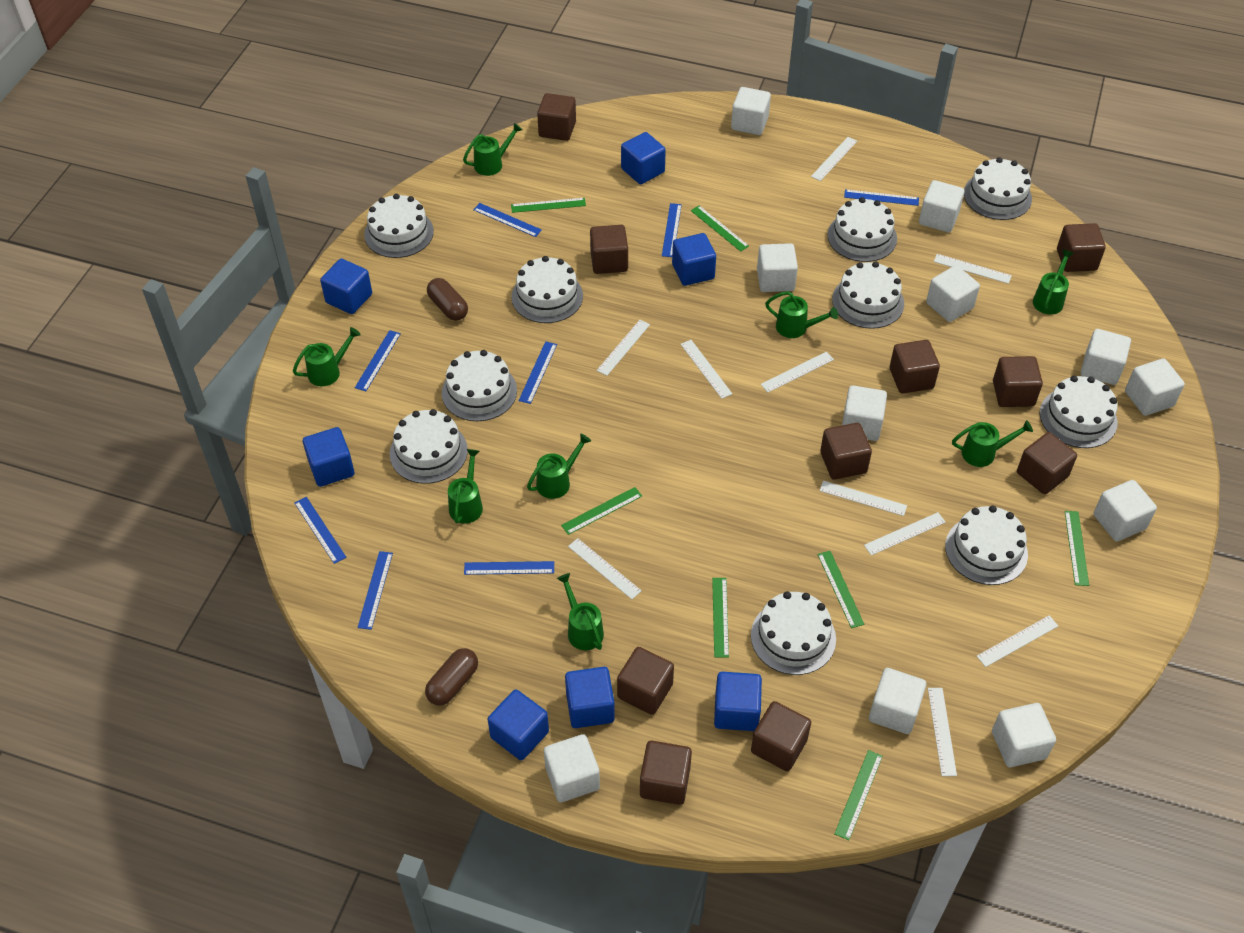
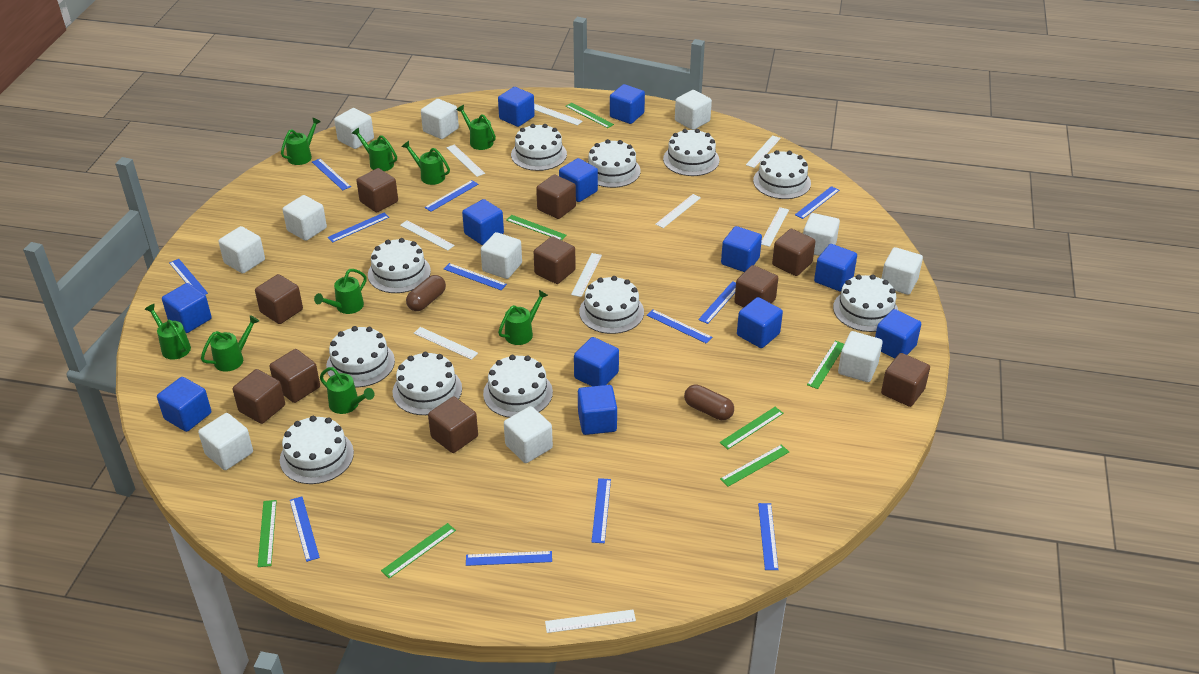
blue cube: [303,427,354,487] [320,258,372,314] [488,689,549,760] [565,667,615,728] [621,132,666,184] [672,233,716,286] [714,672,762,731] = 7 -> [157,377,211,432] [162,283,212,333] [462,199,504,245] [498,87,535,127] [559,158,598,202] [574,337,619,386] [578,385,617,435] [610,84,645,124] [721,226,762,272] [737,297,783,348] [814,244,857,292] [875,309,921,359] = 12
blue ruler: [294,497,346,564] [355,330,401,391] [357,551,393,630] [464,561,554,575] [473,203,542,237] [519,341,557,404] [662,203,682,257] [844,189,919,206] = 8 -> [169,259,208,295] [290,496,320,562] [312,159,351,190] [327,213,389,242] [424,180,478,212] [444,263,507,290] [466,551,552,566] [592,478,611,543] [647,309,712,344] [698,281,736,324] [758,503,778,570] [795,186,839,219] = 12
green watering can: [293,327,361,386] [448,449,483,524] [463,123,522,176] [527,433,591,499] [557,573,604,650] [765,291,838,338] [952,420,1033,467] [1033,250,1074,315] = 8 -> [144,304,191,360] [201,315,259,372] [281,118,321,165] [314,269,367,314] [320,367,374,414] [351,128,397,171] [402,141,450,185] [456,105,496,150] [498,290,548,345] = 9
white cake: [364,194,434,258] [390,409,468,484] [442,350,517,421] [511,256,583,323] [751,591,836,675] [827,197,897,262] [832,262,904,329] [945,505,1028,585] [964,157,1032,220] [1040,376,1118,448] = 10 -> [280,416,354,484] [326,326,395,387] [368,238,431,293] [393,352,462,415] [483,355,553,418] [511,124,567,171] [579,276,644,334] [587,139,641,188] [663,129,720,176] [753,150,811,199] [833,274,899,332] = 11
white ruler: [568,538,642,599] [597,320,650,376] [681,340,732,399] [761,352,834,393] [811,137,857,181] [820,481,907,516] [864,512,946,556] [928,688,957,776] [934,254,1012,284] [977,615,1058,667] = 10 -> [400,220,455,251] [414,327,478,360] [446,145,485,177] [534,104,583,126] [545,610,636,633] [571,253,602,297] [655,194,701,228] [746,135,781,168] [761,207,789,247] = 9

